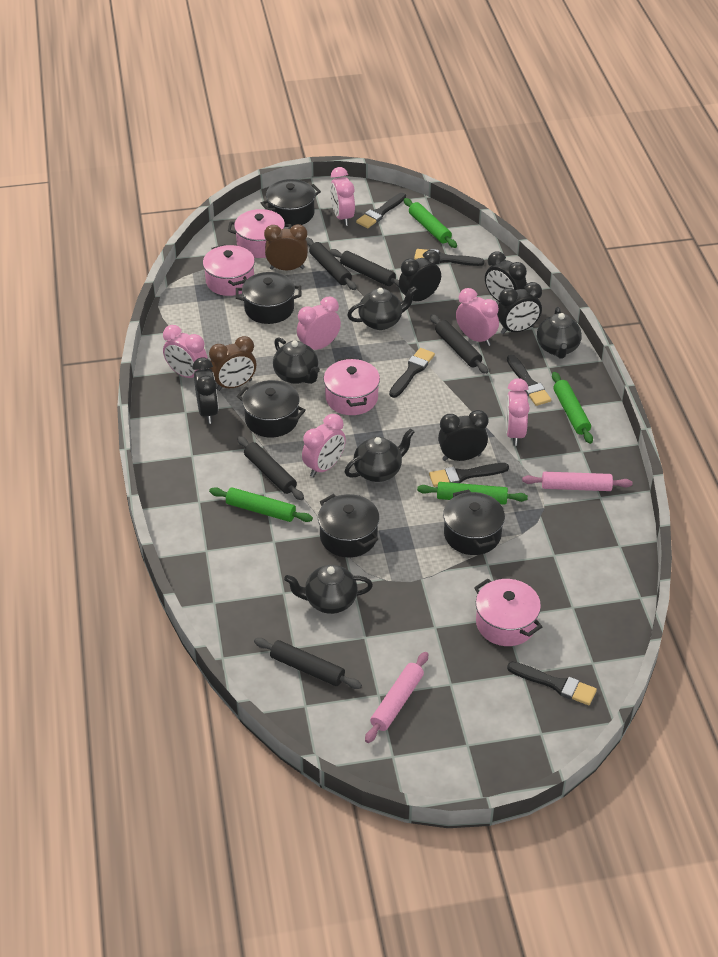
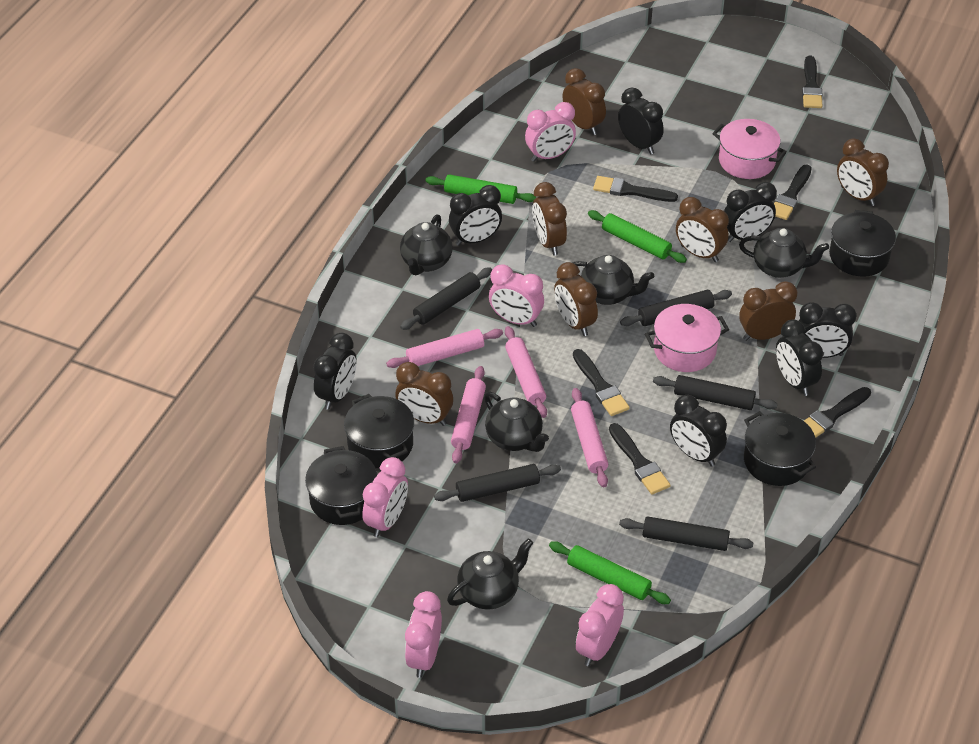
black clock: [192,358,219,424] [399,250,441,301] [438,410,488,461] [485,251,527,302] [497,282,542,334] = 5 -> [313,333,356,410] [449,185,502,246] [618,87,664,154] [670,395,727,467] [724,182,777,242] [776,319,823,396] [799,302,857,358] = 7
black pot: [236,272,302,324] [237,380,306,437] [261,179,321,227] [318,494,380,557] [443,489,505,555] = 5 -> [305,446,377,525] [344,394,414,469] [744,411,816,486] [829,210,896,277] = 4
brown clock: [209,336,256,391] [264,224,308,270] = 2 -> [395,362,453,426] [532,182,567,256] [554,262,598,336] [563,68,606,135] [676,197,729,262] [739,281,797,341] [837,138,889,206] = 7
green rolling pin: [209,487,313,522] [404,198,457,248] [417,482,528,505] [552,372,593,444] = 4 -> [425,174,536,204] [549,541,671,604] [588,210,687,263] = 3
pink clock: [163,325,208,378] [297,297,341,350] [302,414,346,477] [330,167,355,226] [456,288,499,346] [506,378,530,446] = 6 -> [362,457,408,537] [405,591,442,678] [489,264,544,327] [525,102,576,162] [576,584,624,666] = 5
pink pot: [203,244,255,296] [228,209,292,258] [323,357,380,415] [474,579,542,646] = 4 -> [645,304,729,372] [712,119,787,179] = 2
pink rolling pin: [365,652,428,743] [522,472,632,491] = 2 -> [386,329,503,368] [451,366,486,464] [505,326,547,418] [571,388,608,487] = 4

